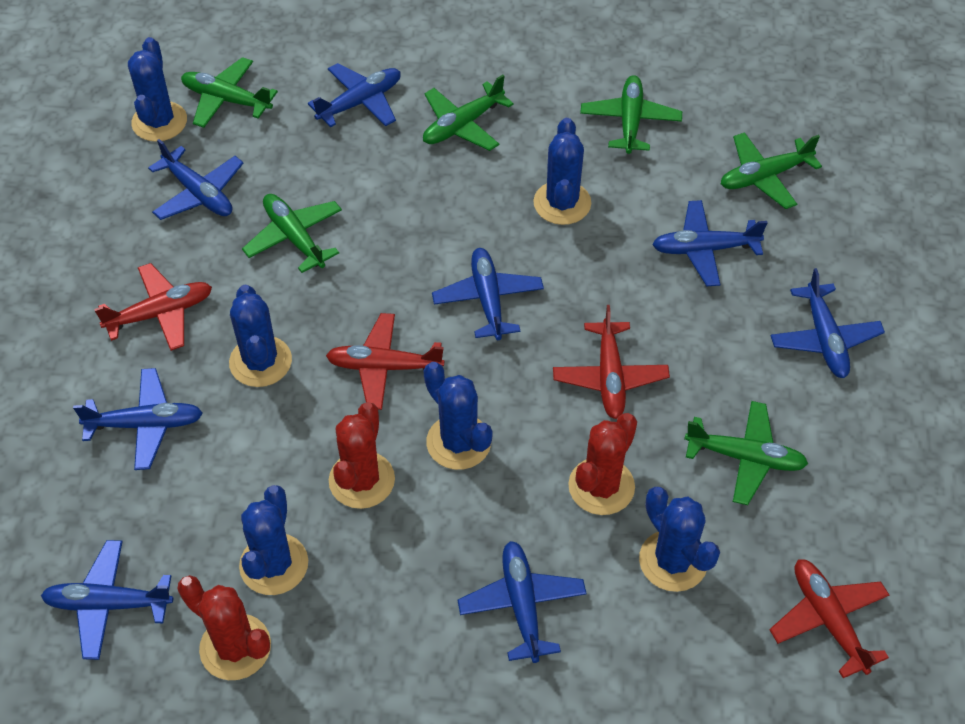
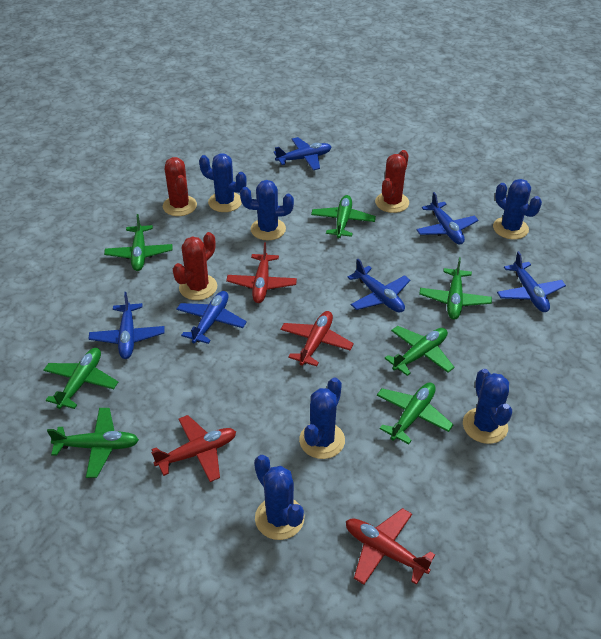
blue plane: [41,540,173,660] [73,368,203,470] [148,139,244,220] [308,63,400,127] [432,248,544,340] [457,541,587,663] [652,200,767,286] [770,268,885,378] = 8 -> [89,292,164,359] [176,291,247,344] [274,137,331,170] [347,259,410,312] [416,192,479,245] [497,251,566,312] = 6
green plane: [181,57,278,128] [242,194,342,273] [423,75,514,151] [580,75,682,154] [684,401,808,505] [721,132,822,209] = 6 -> [43,348,118,409] [47,408,139,478] [104,214,172,271] [311,195,376,238] [377,382,454,444] [384,326,455,376] [419,257,492,320] = 7

